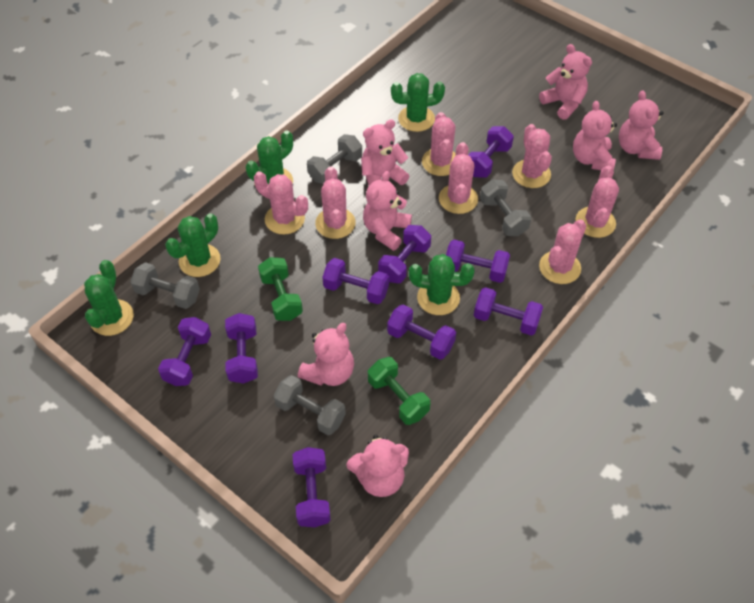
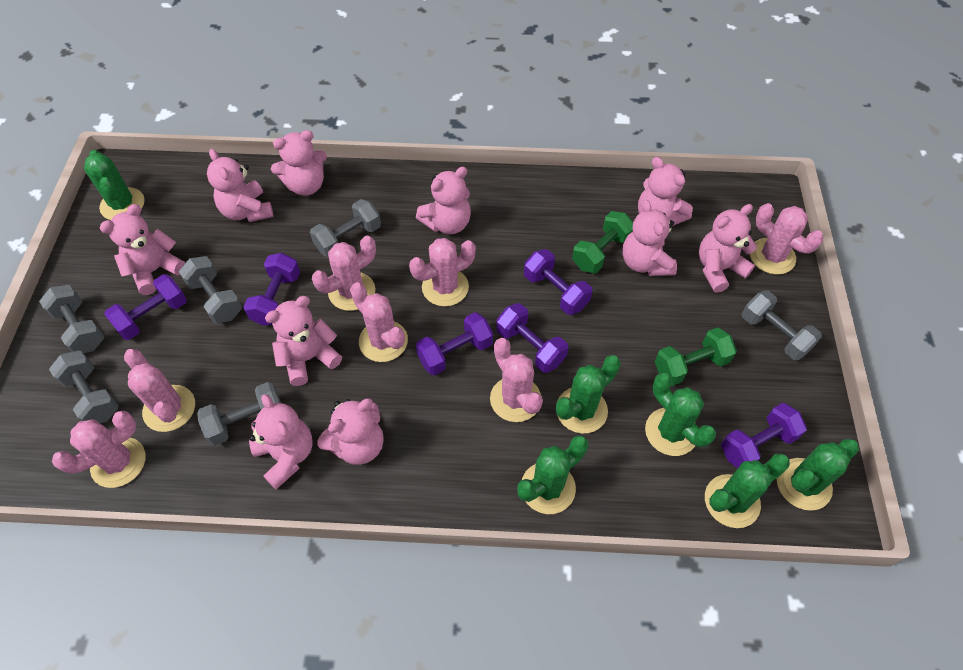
green cactus: [84,260,134,336] [165,213,221,277] [246,130,293,185] [391,73,445,132] [409,254,475,315] = 5 -> [84,150,145,220] [517,435,588,514] [556,355,621,434] [645,373,716,456] [705,453,790,528] [777,439,859,511] = 6
grey dumbbell: [130,262,200,309] [274,375,346,435] [307,134,362,184] [480,179,531,236] = 4 -> [39,285,104,353] [49,351,119,423] [179,256,242,324] [197,382,281,446] [310,199,381,257] [742,290,822,360] = 6
pink teddy bear: [298,323,354,386] [346,435,409,497] [361,119,409,186] [363,171,412,251] [539,44,592,120] [573,101,617,171] [619,90,663,160] = 7 -> [100,204,186,295] [207,149,274,222] [249,394,312,489] [265,296,342,386] [271,130,327,196] [317,399,384,465] [416,167,471,234] [623,199,677,276] [638,157,693,226] [699,204,757,293] = 10
purple dumbbell: [158,317,211,386] [225,313,258,384] [293,447,331,527] [322,258,389,304] [378,225,431,283] [387,304,456,360] [446,240,510,283] [469,126,514,177] [474,287,543,336] = 9 -> [104,274,187,340] [243,253,300,326] [416,312,493,375] [496,303,568,373] [524,249,593,315] [721,403,807,468] = 6

